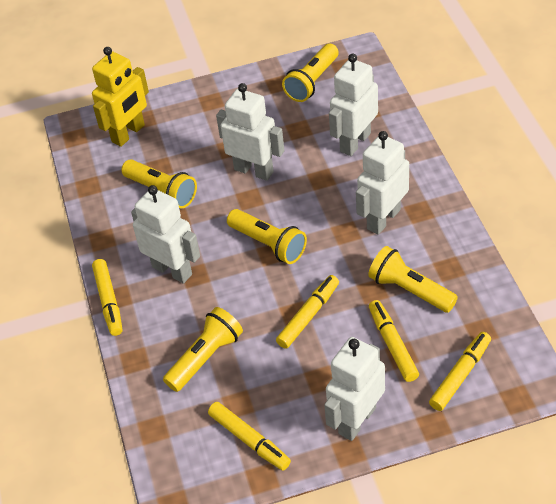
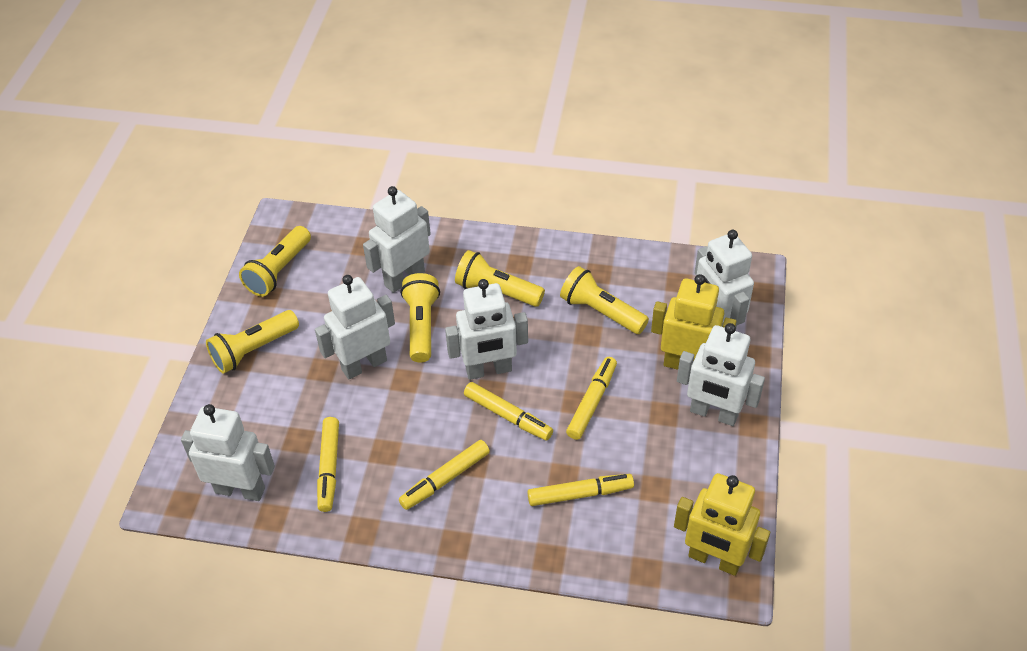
white robot: [131,185,200,284] [216,83,284,181] [324,337,385,441] [329,54,378,156] [356,131,409,235] = 5 -> [181,404,275,501] [315,275,395,379] [363,186,431,293] [445,279,528,380] [677,323,765,426] [695,230,754,331] = 6
yellow robot: [92,47,149,147] = 1 -> [651,274,737,370] [674,473,770,576] = 2

